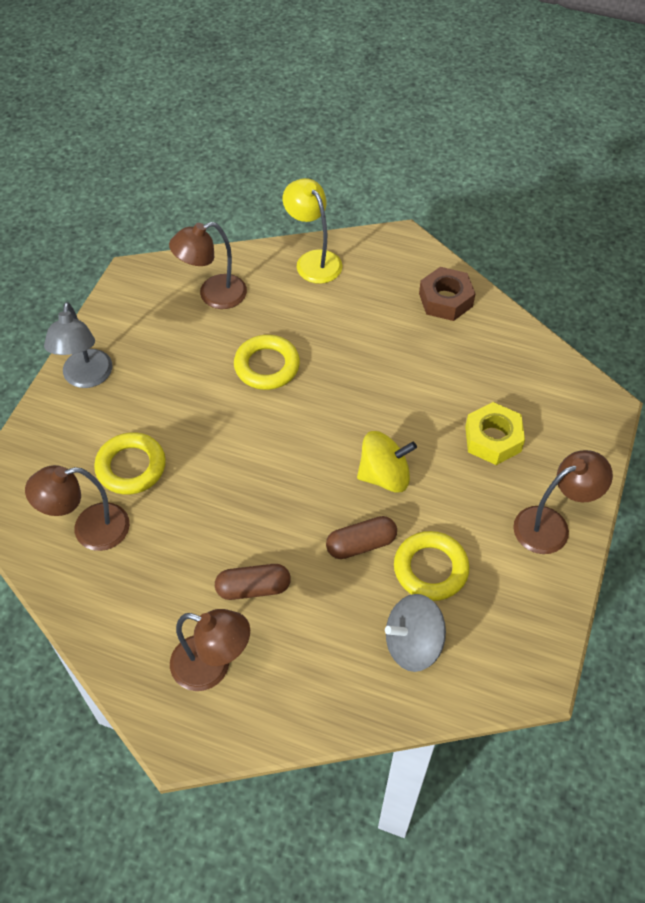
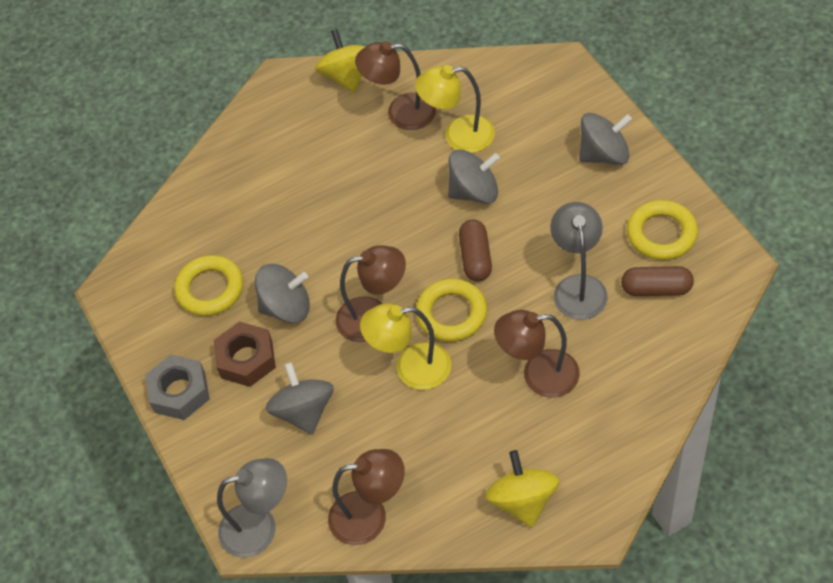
grey lamp: [44,302,113,388] = 1 -> [217,458,287,558] [550,202,608,320] = 2
grey nut: none = 0 -> [145,354,210,420] = 1
grey spinning top: [385,594,446,672] = 1 -> [255,264,310,323] [265,362,334,435] [448,149,500,204] [579,113,632,165] = 4
yellow lamp: [283,178,342,284] = 1 -> [360,303,451,390] [415,65,495,153] = 2
yellow nut: [465,402,525,465] = 1 -> none = 0
yellow spinning top: [357,431,417,492] = 1 -> [315,29,366,93] [486,450,559,527] = 2

